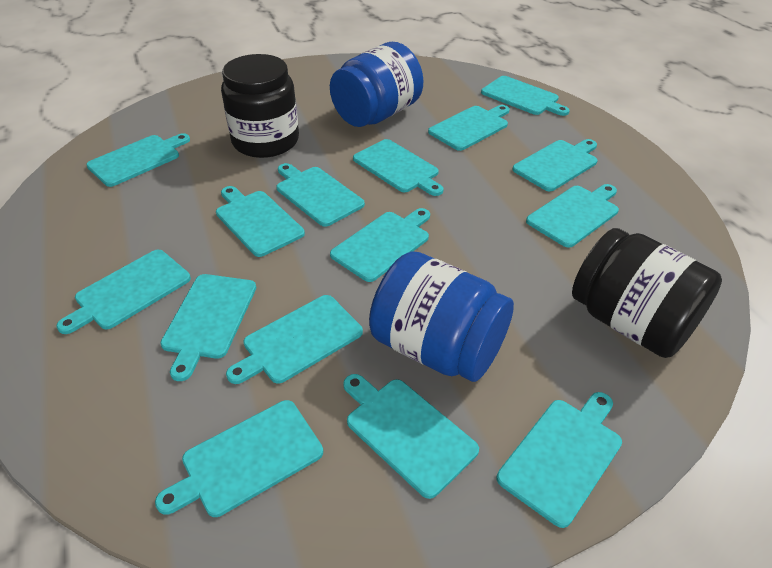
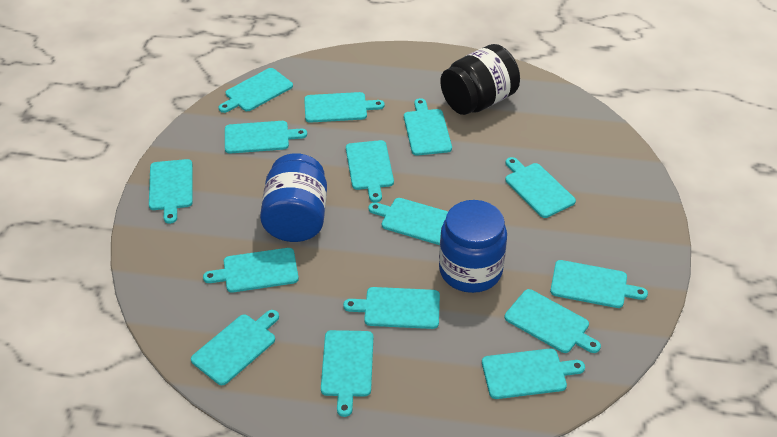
black jar: [221,54,299,158] [572,228,722,358] = 2 -> [440,44,520,115] = 1

